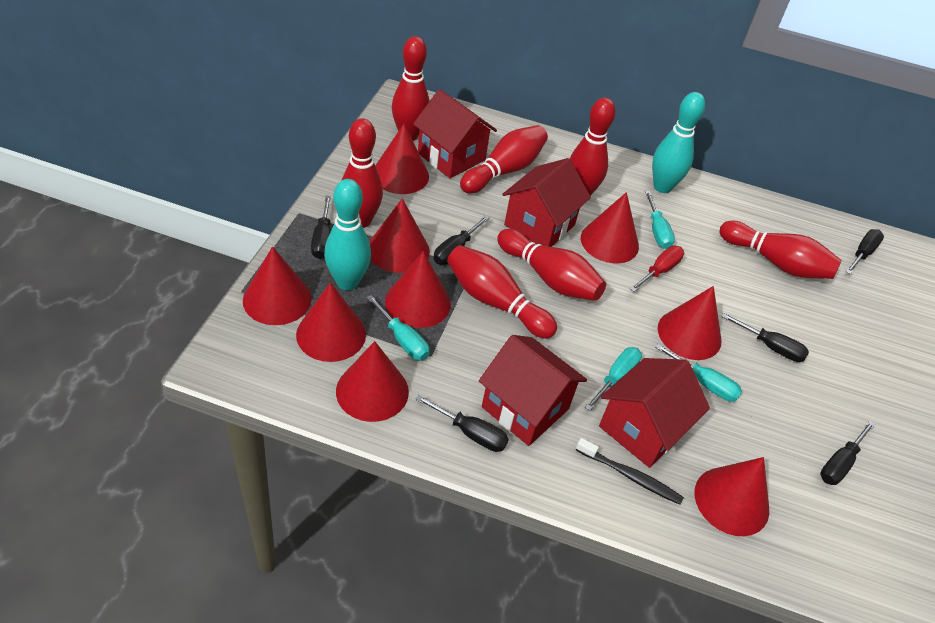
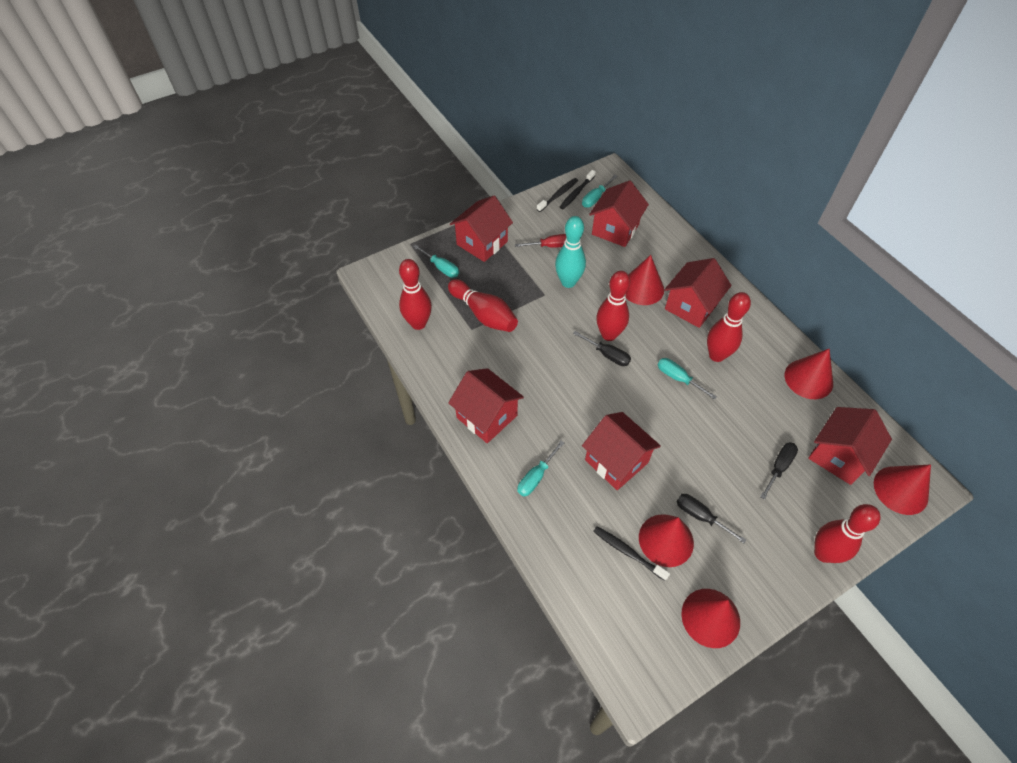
black screwdriver: [311,196,331,259] [415,395,509,452] [433,215,490,265] [721,313,809,362] [820,421,875,485] [845,229,884,274] = 6 -> [573,331,631,366] [677,494,746,543] [760,442,798,500] = 3
black toothbrush: [576,438,684,505] = 1 -> [537,178,578,212] [560,170,596,209] [593,527,670,581] = 3
red bowling pin: [341,118,383,228] [392,36,430,141] [447,245,557,339] [460,125,548,194] [497,229,606,301] [570,98,615,196] [720,221,842,279] = 7 -> [399,259,432,330] [448,279,518,332] [596,271,630,341] [707,292,751,362] [814,504,881,563] = 5
red cone: [243,247,312,325] [296,283,366,362] [336,341,409,422] [369,198,430,273] [375,124,429,194] [385,251,451,328] [581,192,639,263] [658,286,722,360] [694,457,769,536] = 9 -> [625,255,664,305] [639,514,694,567] [681,589,740,648] [784,349,833,399] [874,464,931,515] = 5
red house: [413,89,497,178] [479,335,587,446] [502,158,591,247] [599,358,710,468] = 4 -> [448,368,524,443] [450,196,513,262] [582,412,661,490] [589,180,649,247] [665,258,732,328] [808,407,892,485] = 6
turquoise bowling pin: [324,179,371,290] [652,92,705,193] = 2 -> [555,216,586,288] = 1

